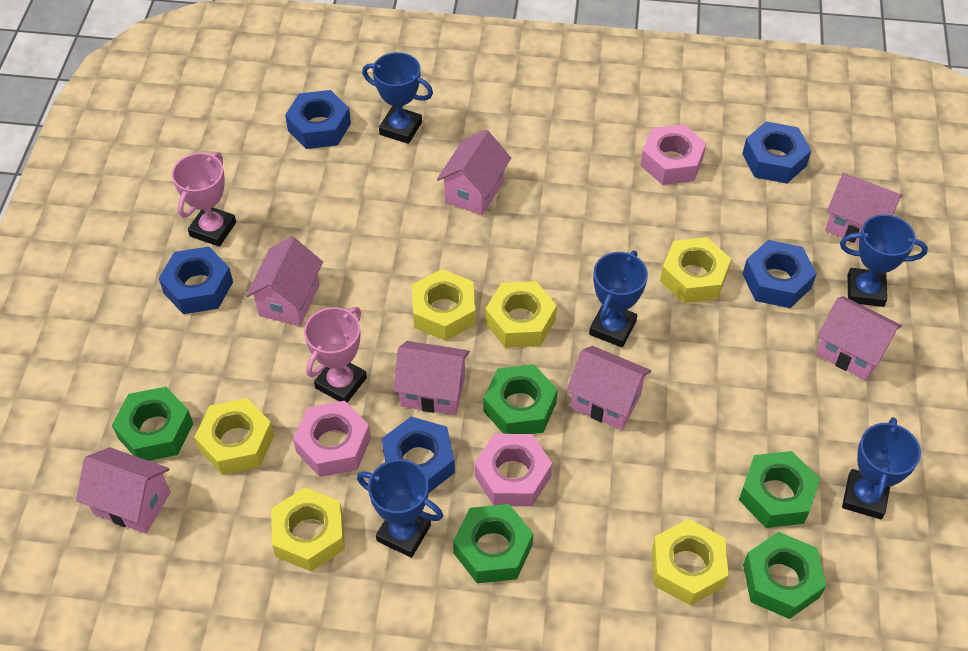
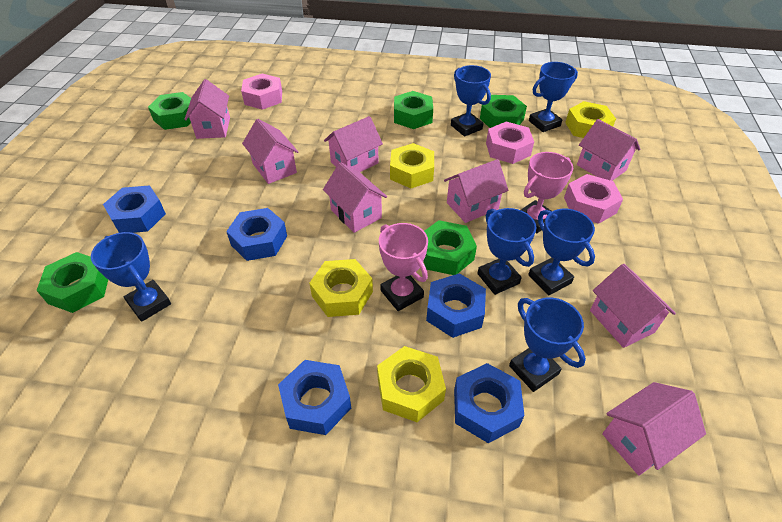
blue trophy: [357,459,443,558] [362,52,433,144] [589,251,648,348] [840,214,928,307] [842,417,921,519] = 5 -> [91,232,171,322] [451,65,491,137] [477,208,536,295] [509,298,586,392] [528,209,595,295] [529,62,578,132] = 6
pink house: [76,447,170,534] [246,237,323,326] [393,341,470,415] [437,130,511,215] [566,346,651,430] [816,296,902,381] [825,173,902,244] = 7 -> [185,79,230,139] [242,119,298,184] [323,162,387,233] [324,116,383,172] [444,159,508,223] [577,119,640,181] [590,264,676,348] [602,382,706,476] = 8
yellow nut: [194,398,274,475] [271,487,345,572] [412,269,476,341] [485,281,557,348] [652,519,729,606] [660,237,731,303] = 6 -> [309,259,373,317] [377,346,446,422] [390,143,434,188] [565,101,616,138] = 4

